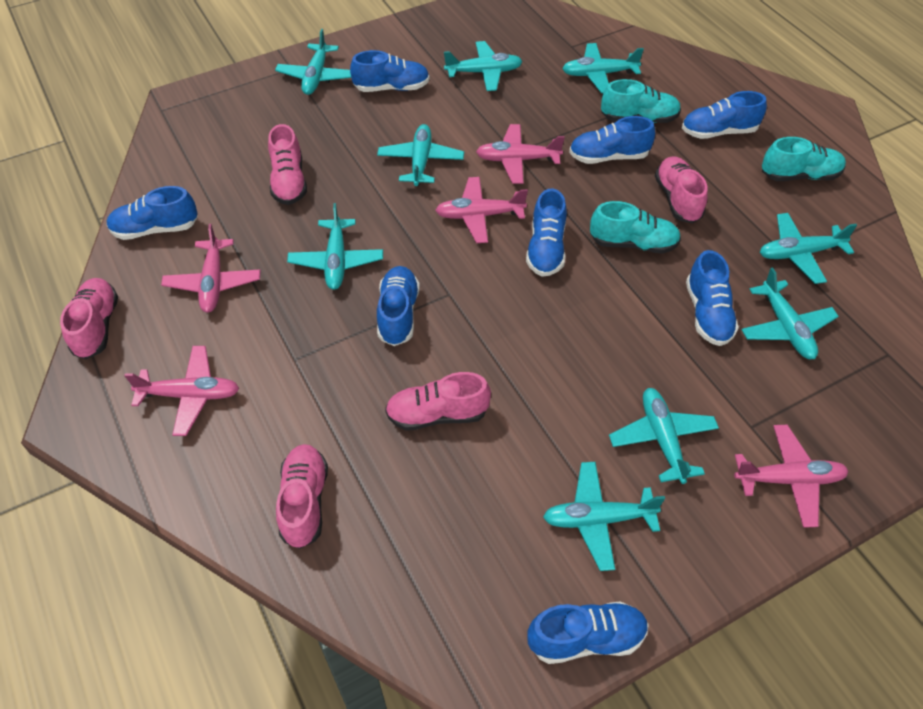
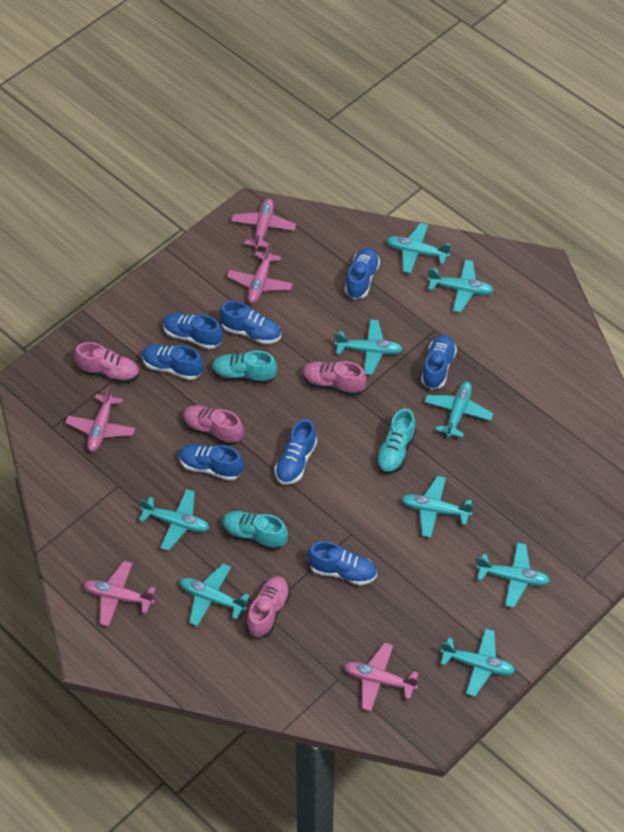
pink shoe: [60,278,118,359] [268,124,307,205] [276,444,328,549] [385,372,491,431] [655,156,708,223] = 5 -> [75,342,139,383] [183,405,243,446] [246,576,290,638] [302,361,366,396] = 4

